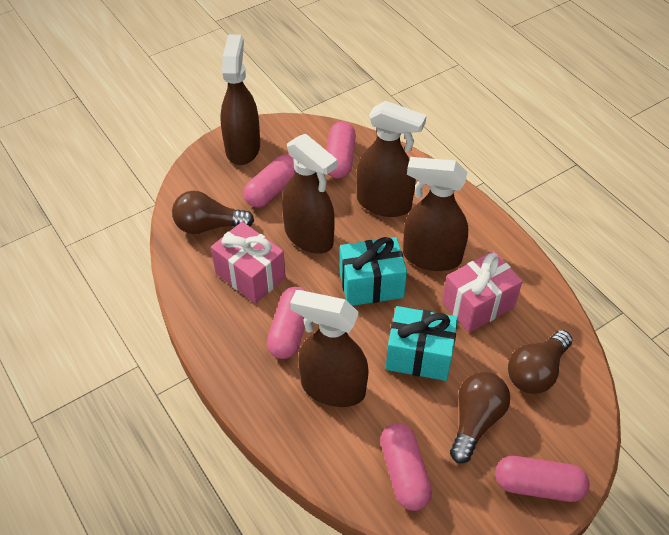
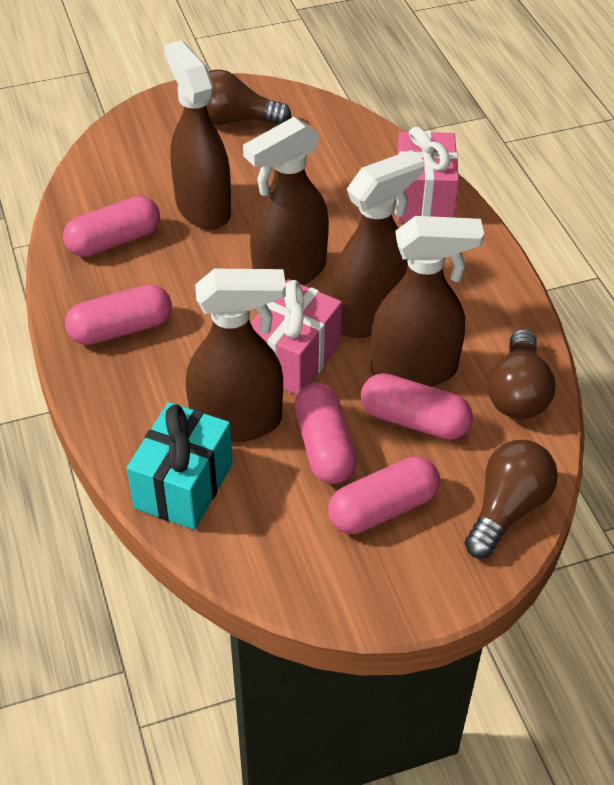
turquoise gift: [339,237,407,306] [386,306,458,381] = 2 -> [127,402,233,530] = 1

